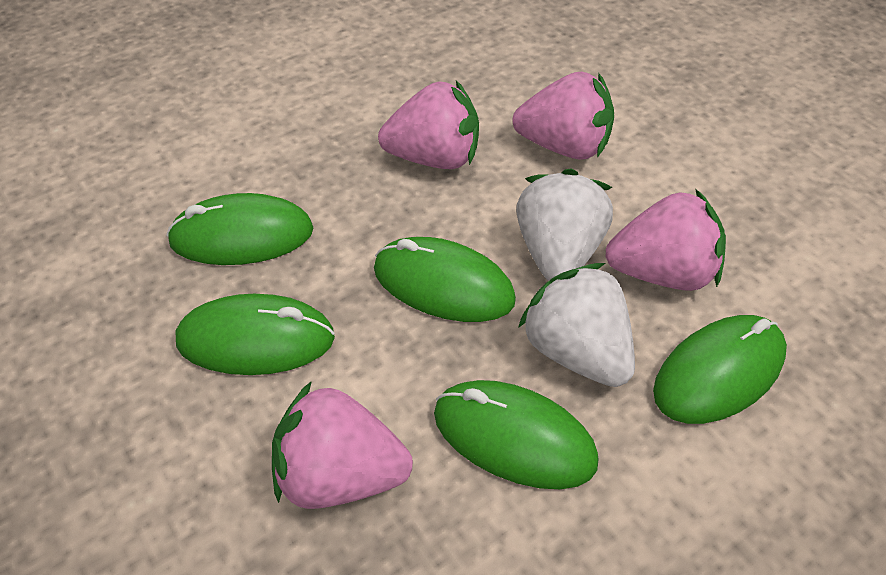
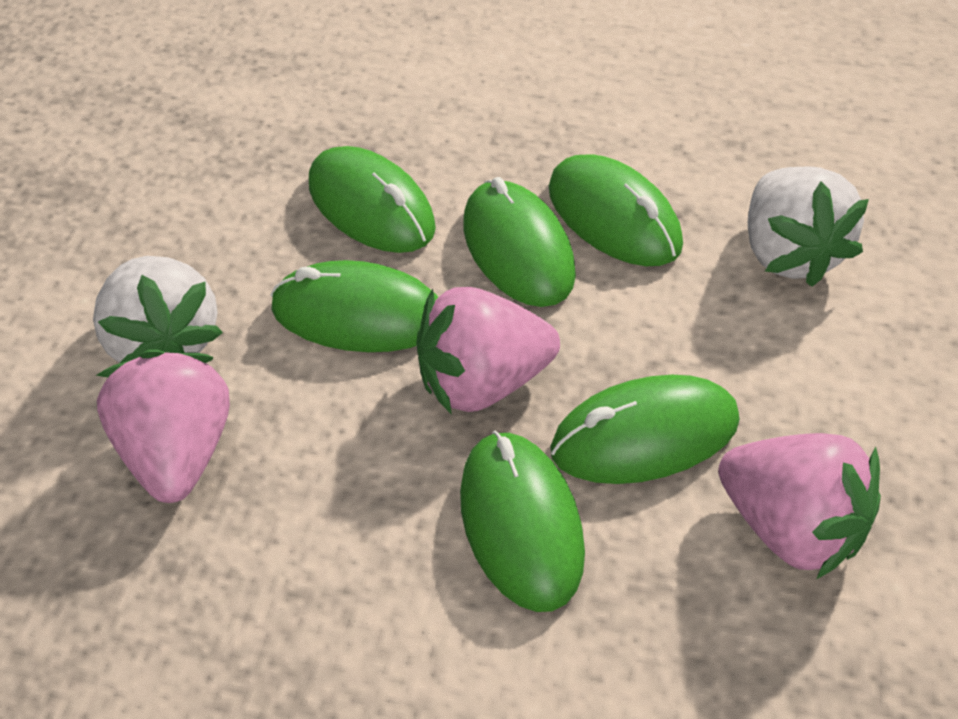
green mouse: [166,193,314,265] [175,294,335,375] [374,237,516,322] [434,380,599,489] [653,315,787,424] = 5 -> [270,260,438,352] [309,146,436,253] [460,431,585,612] [464,177,576,307] [549,154,683,266] [550,375,740,484] = 6
pink strawberry: [272,381,413,509] [378,81,479,169] [513,72,614,160] [605,189,726,291] = 4 -> [96,349,230,503] [416,287,560,415] [718,433,881,579] = 3

